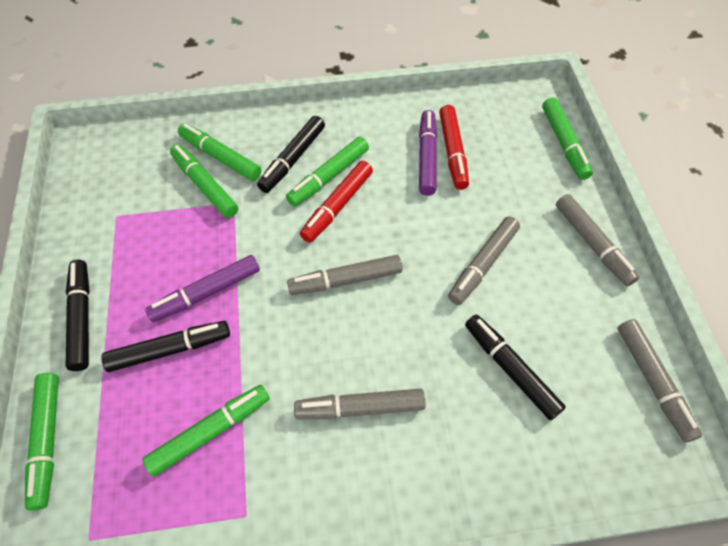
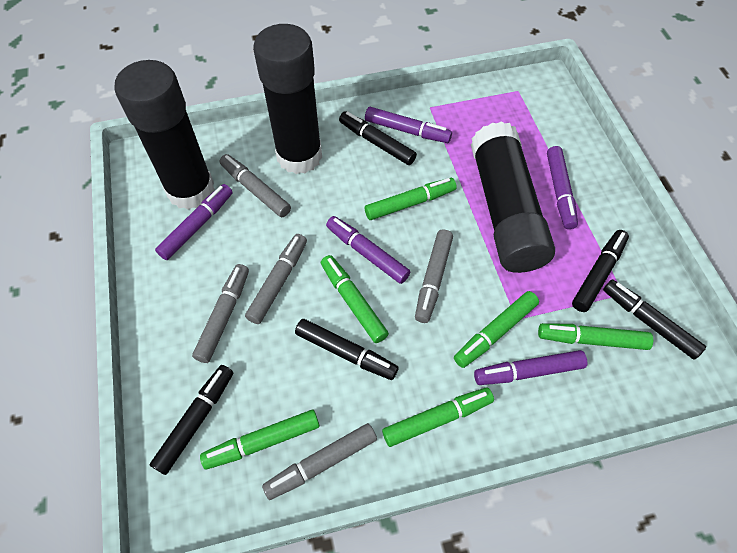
black glue stick: none = 0 -> [114,60,215,210] [253,24,322,174] [471,121,555,273] = 3
black marker: [66,259,90,371] [102,321,230,372] [257,116,325,193] [465,314,566,420] = 4 -> [150,365,233,475] [295,319,399,380] [339,111,417,165] [572,230,629,312] [603,280,706,360] = 5
purple marker: [145,255,260,322] [419,110,437,196] = 2 -> [155,184,233,260] [326,216,410,284] [365,107,452,143] [474,350,588,385] [547,146,578,229] = 5
red marker: [300,161,373,243] [439,105,469,190] = 2 -> none = 0

